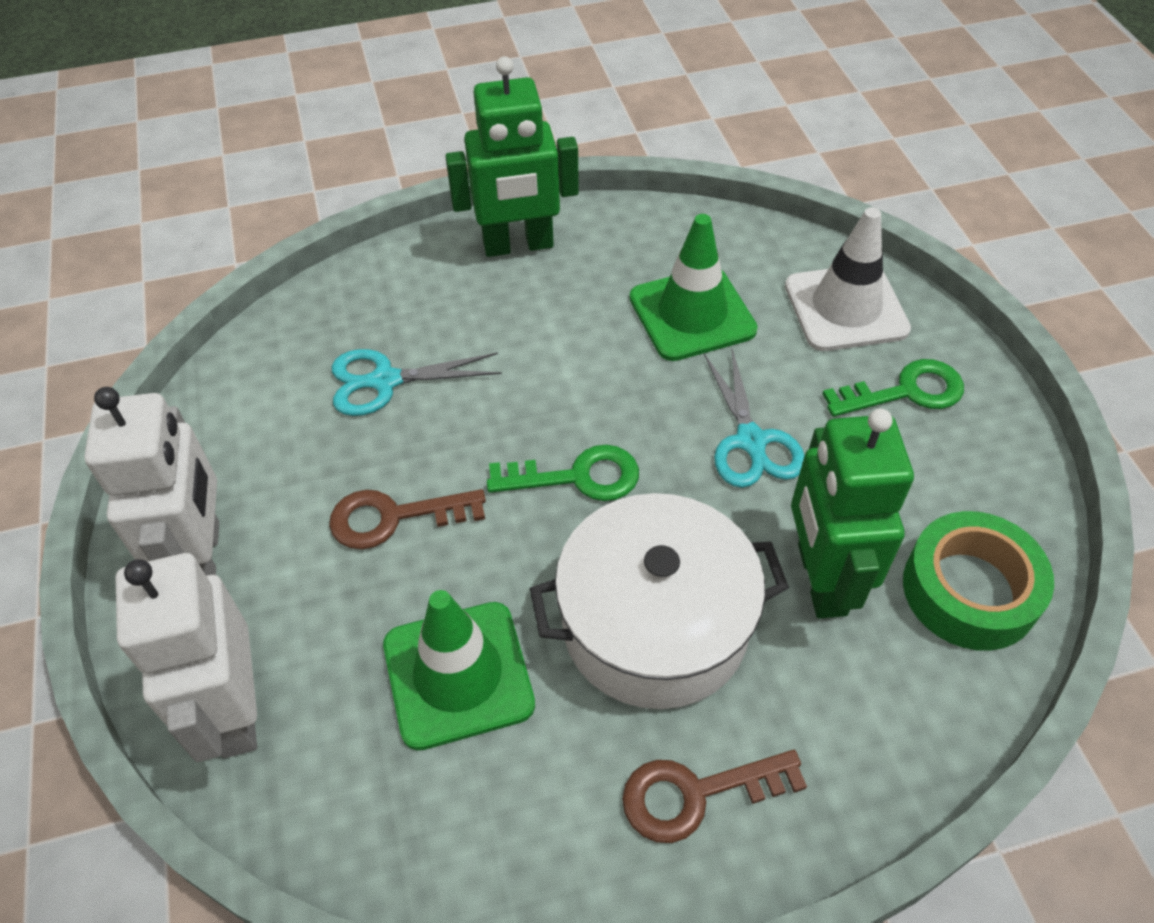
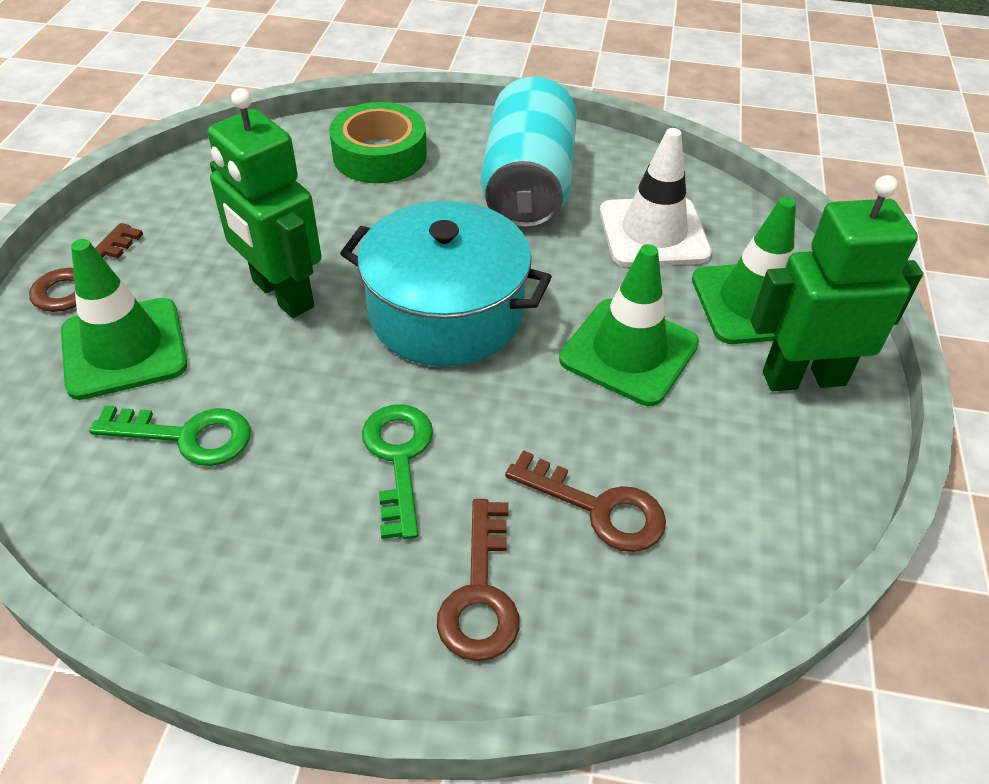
brown key: [329,489,486,550] [622,750,807,843] = 2 -> [29,223,143,312] [437,499,520,661] [505,450,666,552] = 3
green traffic cone: [383,590,535,751] [630,214,758,361] = 2 -> [61,239,188,400] [559,244,699,406] [692,197,796,344] = 3
turquoise can: none = 0 -> [481,77,577,229] = 1
turquoise pot: none = 0 -> [340,201,552,366] = 1
turquoise scissors: [332,349,501,416] [704,349,804,488] = 2 -> none = 0
white pot: [530,493,789,709] = 1 -> none = 0
white robot: [84,387,219,576] [116,553,257,762] = 2 -> none = 0

